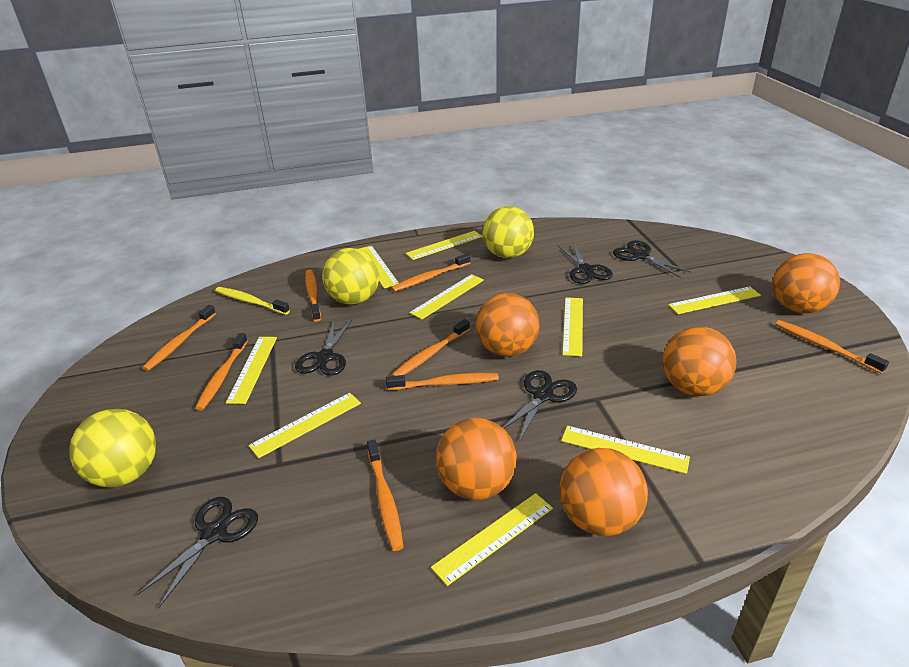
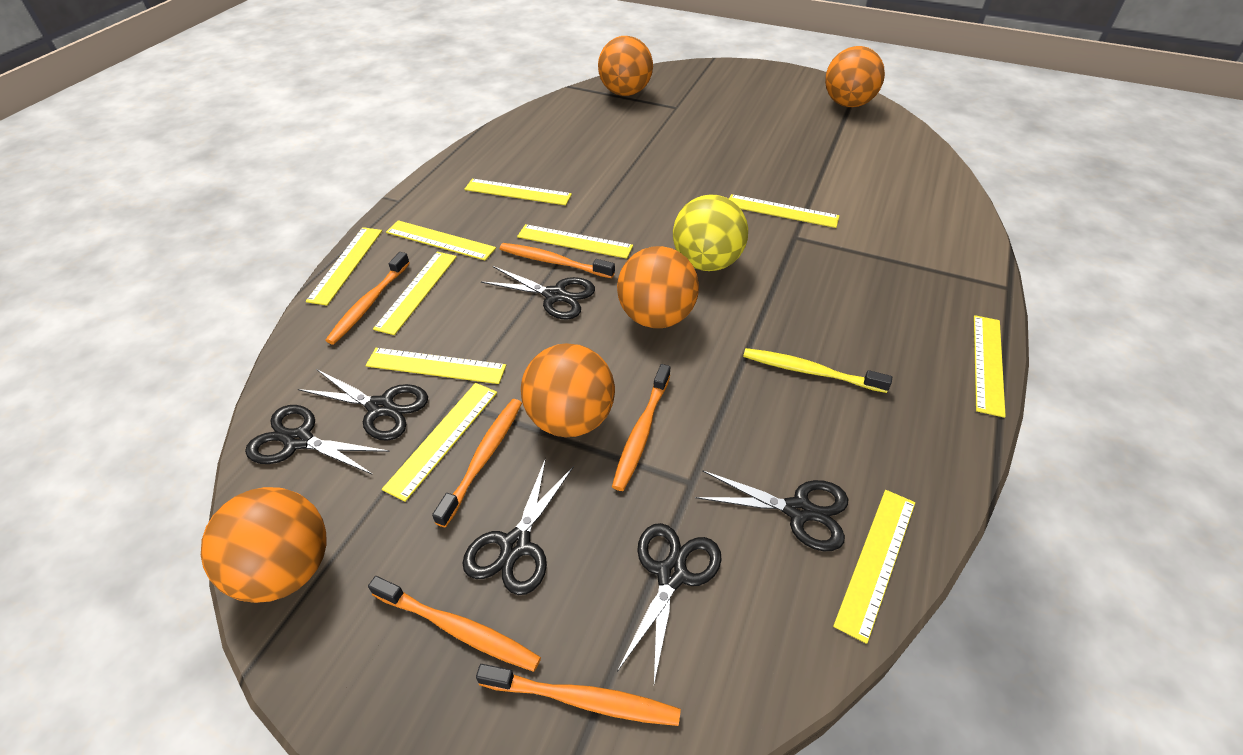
black scissors: [136,497,258,608] [295,320,352,376] [502,370,577,442] [558,242,613,284] [613,240,691,278] = 5 -> [245,405,390,475] [298,369,428,441] [462,458,574,595] [481,266,595,320] [617,523,722,683] [695,470,848,551] = 6
orange toothbrush: [142,305,216,371] [195,333,248,411] [305,270,321,322] [367,439,403,551] [386,373,499,390] [391,254,470,292] [391,319,470,376] [775,320,889,374] = 8 -> [325,252,410,344] [368,576,541,672] [432,399,522,528] [476,664,681,726] [500,243,615,278] [612,364,670,491] = 6
yellow ball: [69,409,156,487] [322,248,379,305] [482,206,534,258] = 3 -> [673,194,748,271] = 1
yellow ruler: [226,337,277,404] [248,393,361,458] [359,246,399,288] [406,231,483,260] [409,274,484,319] [431,493,553,586] [561,426,690,474] [562,297,583,356] [668,286,761,314] = 9 -> [306,227,382,306] [365,348,506,384] [373,252,457,335] [382,383,497,502] [386,220,496,260] [464,179,572,205] [517,224,633,259] [729,194,839,228] [833,490,915,644] [974,315,1006,418] = 10

